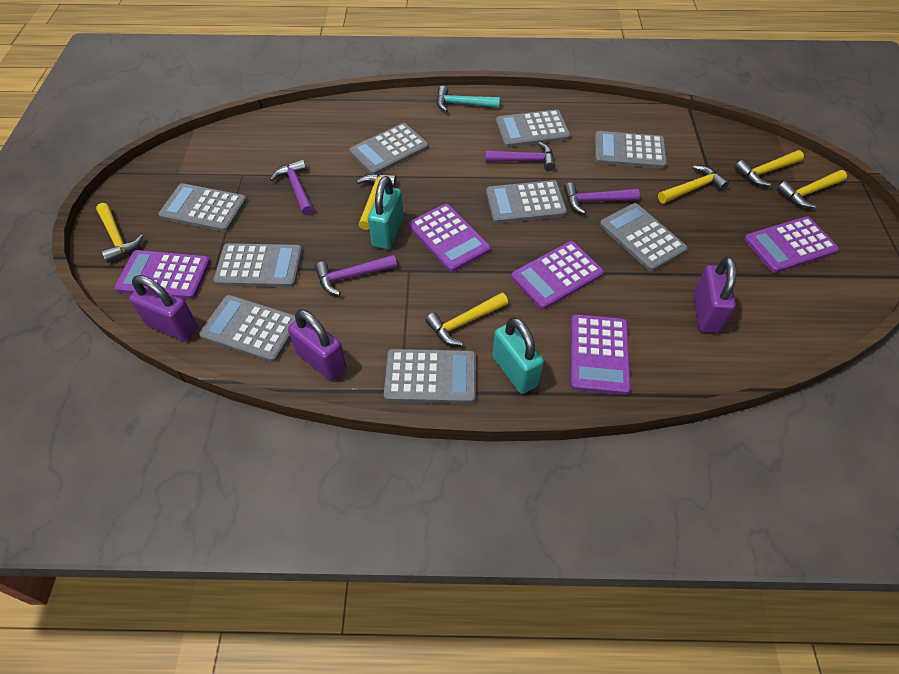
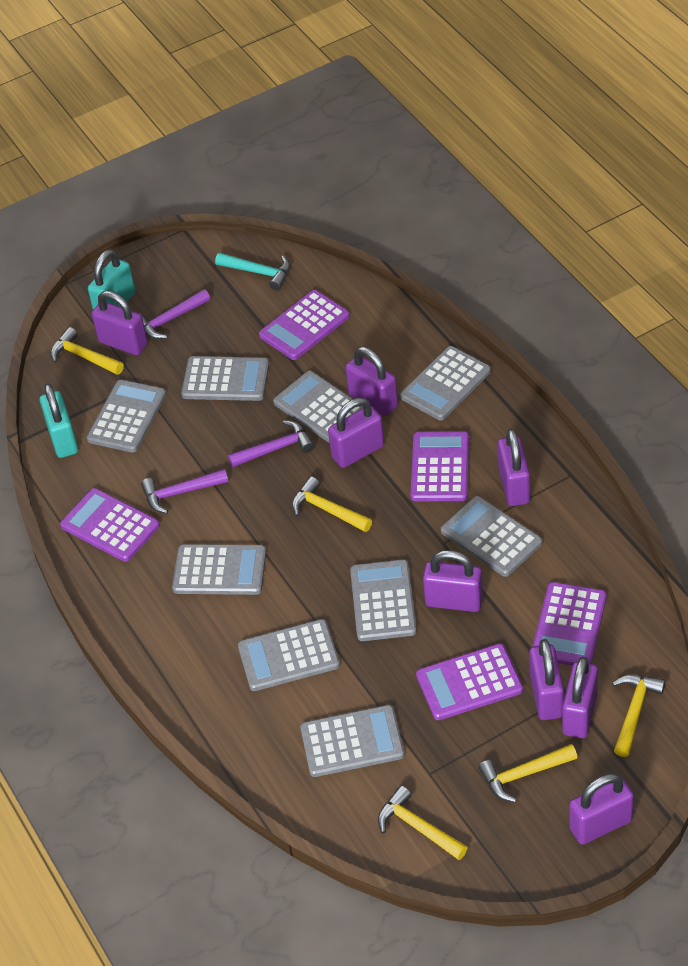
purple hammer: [270,159,314,215] [315,255,397,296] [485,142,555,171] [564,182,640,214] = 4 -> [139,289,210,339] [141,469,228,514] [228,420,314,467] = 3
purple padlock: [129,275,198,341] [288,309,347,381] [693,257,736,333] = 3 -> [92,291,148,355] [328,398,384,468] [345,347,398,416] [423,550,483,612] [498,428,530,506] [530,639,564,720] [562,657,598,738] [569,773,634,845] = 8
yellow hammer: [96,203,143,263] [357,174,397,230] [425,293,508,346] [658,165,729,203] [735,150,804,186] [777,170,847,208] = 6 -> [50,327,124,375] [292,477,372,532] [378,786,468,860] [478,744,578,802] [612,675,665,757] = 5

